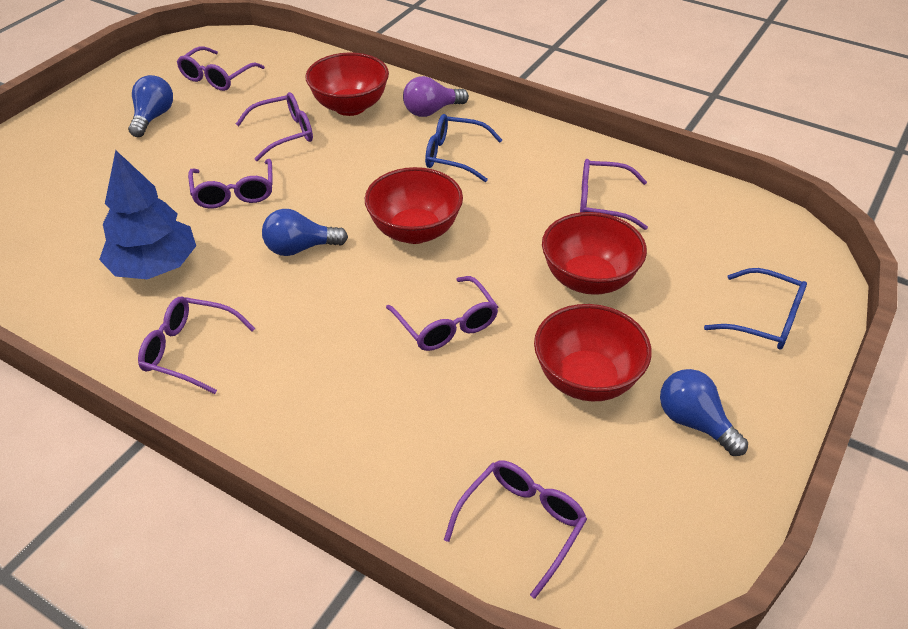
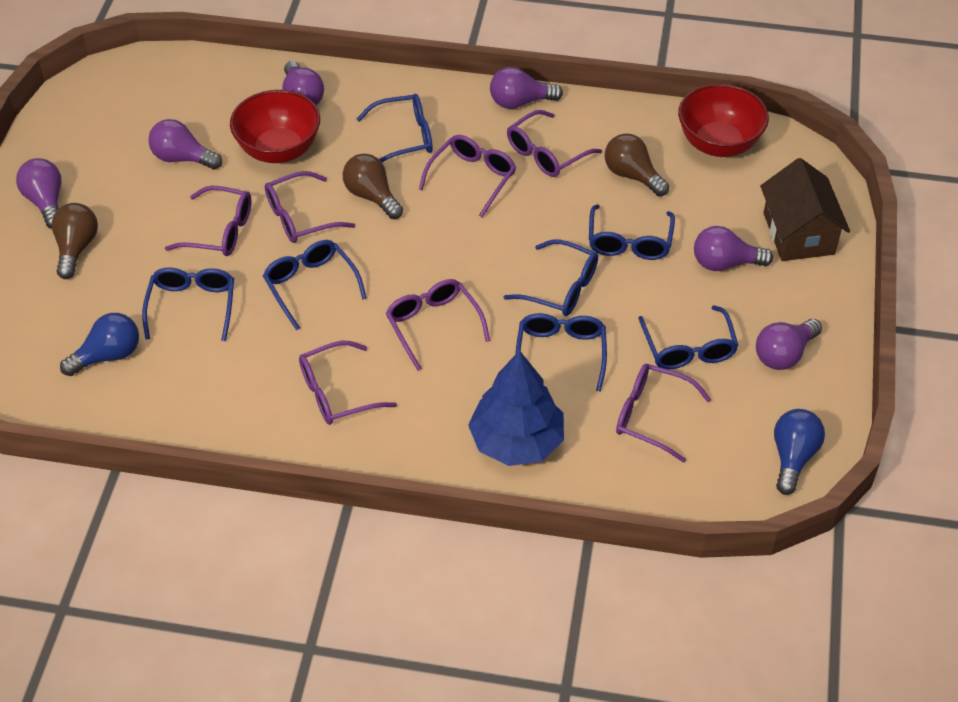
blue glasses: [425,114,502,182] [704,268,807,349] = 2 -> [142,267,234,341] [263,240,367,330] [357,94,432,162] [504,239,598,316] [515,313,607,392] [589,204,675,260] [638,305,739,369] = 7
blue light bulb: [128,75,173,137] [262,209,348,256] [660,369,748,456] = 3 -> [60,313,139,376] [774,409,825,495] = 2
brown house: none = 0 -> [760,158,850,261] = 1
brown light bulb: none = 0 -> [52,203,98,279] [343,153,403,219] [605,133,669,196] = 3
purple light bulb: [403,76,469,117] = 1 -> [16,158,62,229] [148,119,222,170] [282,61,324,105] [490,67,563,109] [694,226,773,271] [756,319,822,370] = 6
red bowl: [306,52,389,116] [365,167,463,244] [534,304,652,401] [542,212,647,295] = 4 -> [230,90,320,163] [678,84,769,157] = 2

